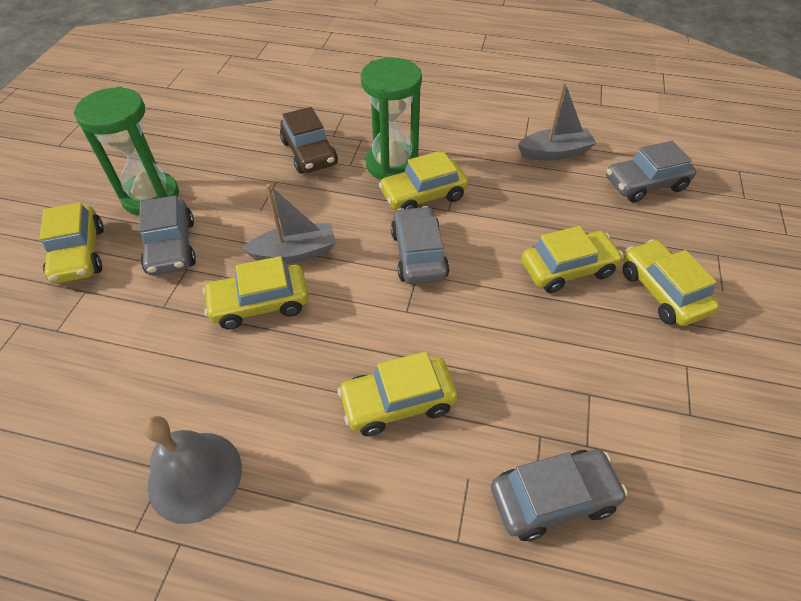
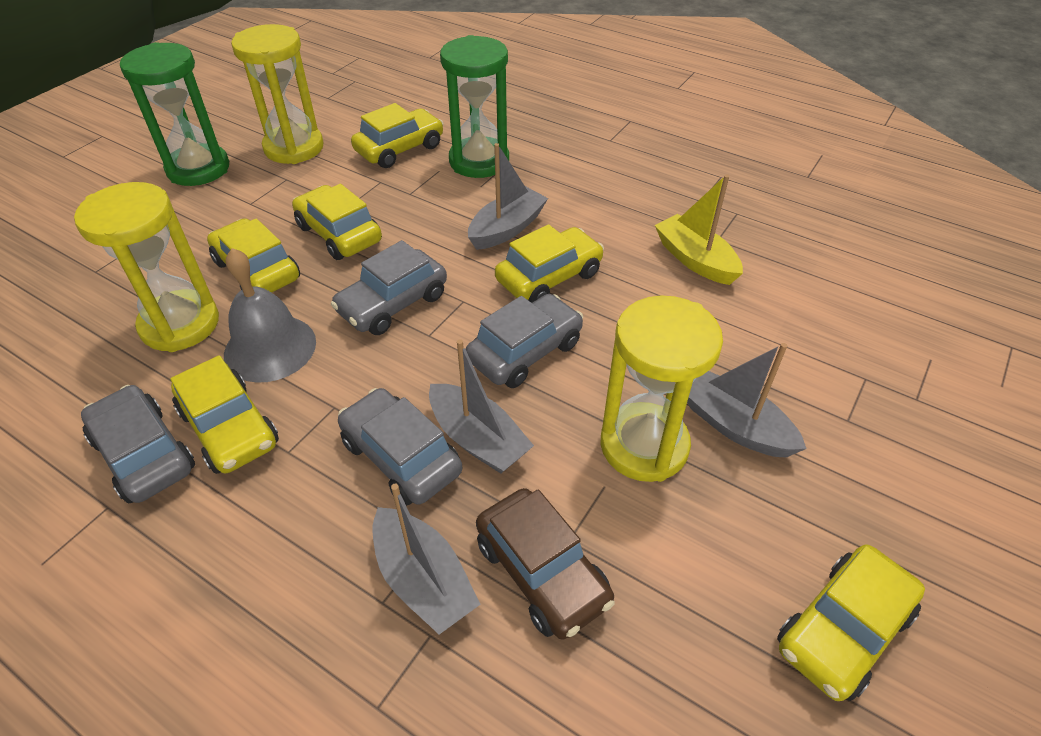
grey boat: [242,184,336,264] [518,82,596,161] = 2 -> [373,484,481,634] [429,339,534,474] [468,143,548,250] [687,343,807,458] = 4
yellow boat: none = 0 -> [655,174,743,285] = 1
yellow hourglass: none = 0 -> [74,182,219,352] [231,24,324,164] [600,295,723,482] = 3

